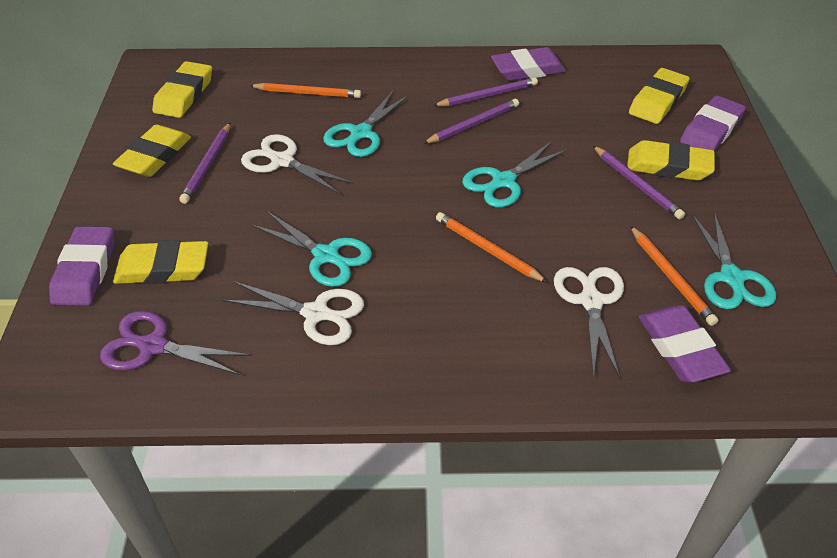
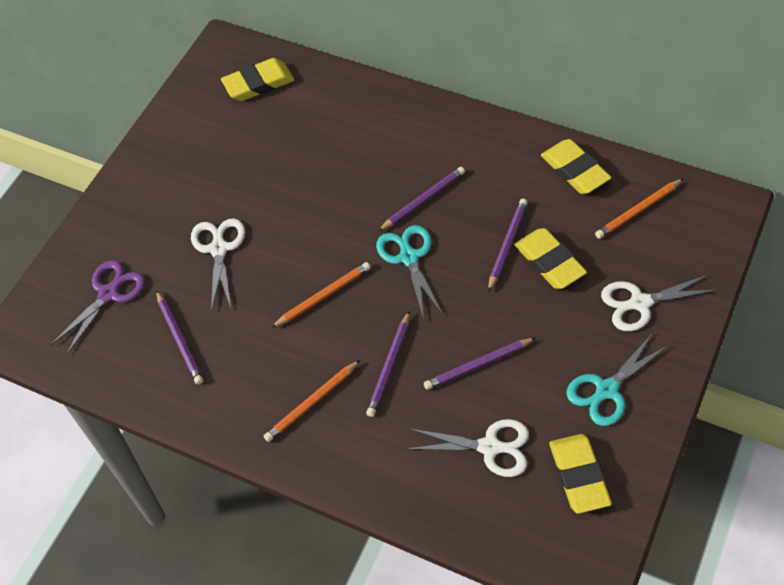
purple eraser: [49,226,114,306] [491,47,566,81] [638,305,731,383] [680,95,746,151] = 4 -> none = 0
purple pencil: [179,123,230,204] [423,99,519,144] [433,77,538,107] [593,146,685,219] = 4 -> [156,290,203,385] [366,311,410,417] [378,167,465,231] [424,338,535,390] [488,199,528,292] = 5
turquoise scissors: [251,211,372,287] [323,91,410,157] [462,141,568,208] [692,212,776,310] = 4 -> [376,225,443,319] [567,334,669,426] = 2
yellow eraser: [113,124,191,177] [113,240,208,284] [152,61,212,118] [627,140,715,181] [629,68,690,124] = 5 -> [221,58,294,101] [514,228,587,289] [541,139,612,194] [549,434,612,514] = 4

